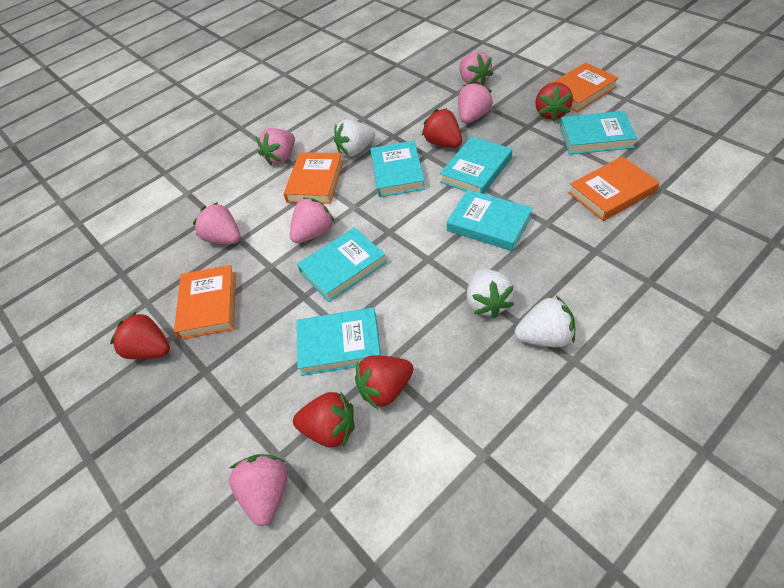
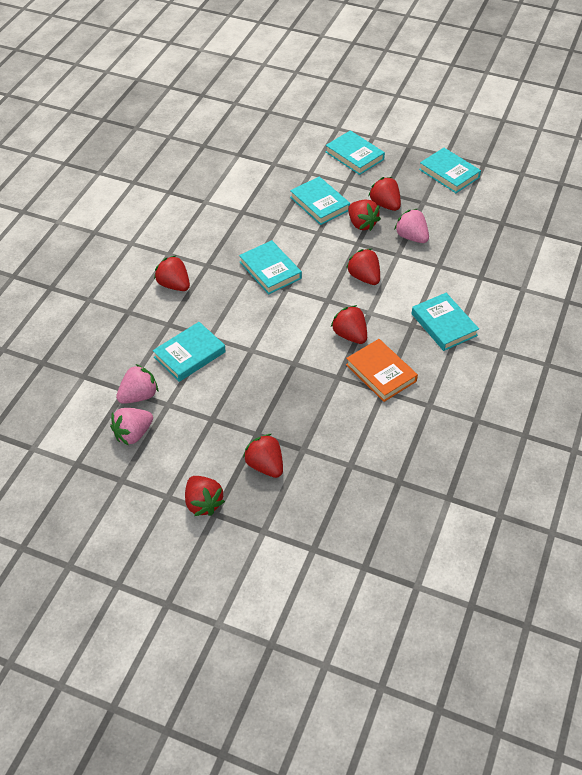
orange book: [174,265,236,340] [283,152,343,204] [552,62,619,112] [568,156,660,221] = 4 -> [346,339,418,402] = 1
pink strawberry: [193,202,240,244] [229,454,288,526] [256,128,295,165] [290,197,335,243] [458,81,493,124] [459,51,493,86] = 6 -> [110,408,153,445] [116,364,158,404] [394,209,429,243] = 3
red strawberry: [110,312,170,359] [293,392,354,448] [355,355,413,409] [422,108,462,148] [535,82,573,122] = 5 -> [154,255,190,291] [185,476,225,516] [243,434,283,478] [331,305,367,344] [346,249,380,285] [348,200,381,231] [368,177,401,211] = 7
white strawberry: [334,119,375,157] [467,269,514,319] [515,296,575,347] = 3 -> none = 0

